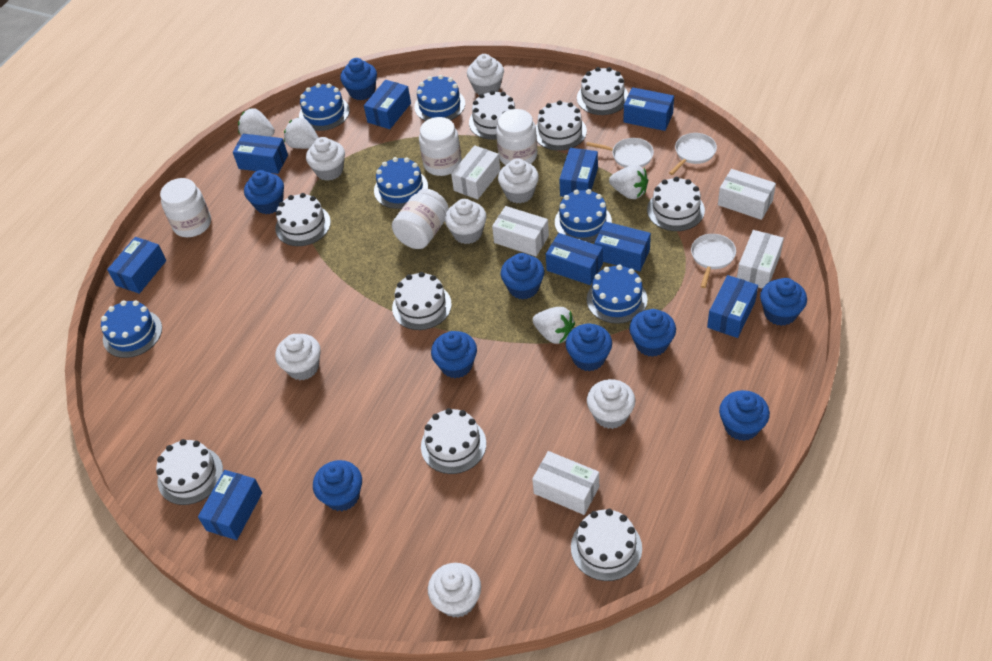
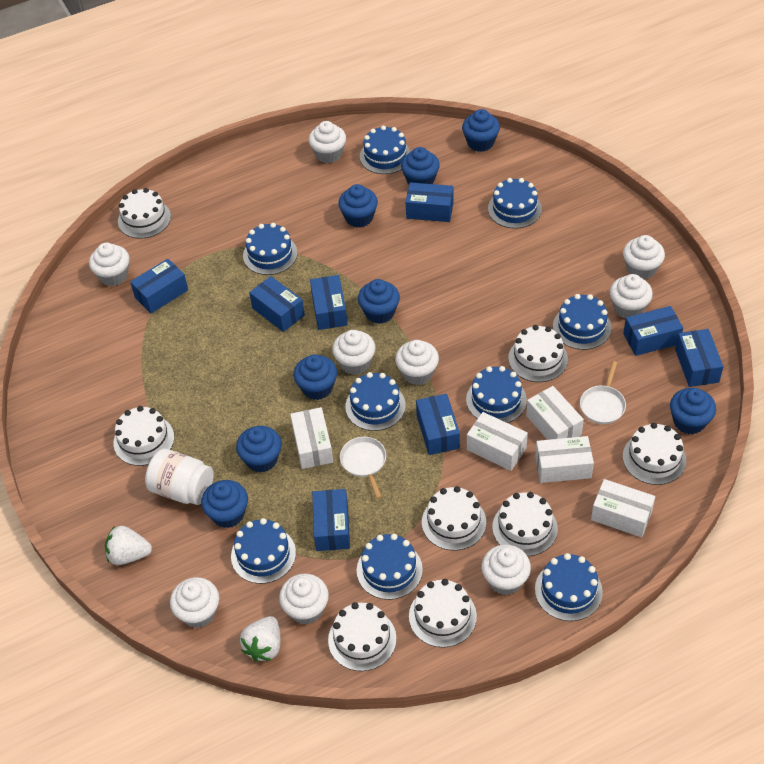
blue box: [107,237,166,294] [198,470,262,540] [233,134,288,174] [364,80,411,129] [546,233,603,285] [559,148,598,197] [594,221,651,271] [623,87,674,131] [707,275,758,338] = 9 -> [130,259,188,313] [249,276,305,332] [310,275,348,330] [312,489,350,551] [406,182,453,222] [416,394,460,455] [623,306,683,356] [675,329,723,387] = 8
blue cake: [101,300,162,358] [299,83,350,131] [374,157,428,209] [414,75,465,121] [555,189,612,243] [587,265,648,324] = 6 -> [231,518,296,584] [243,223,298,275] [345,372,406,431] [357,534,423,600] [360,126,411,174] [466,366,527,423] [488,178,542,229] [535,553,603,621] [553,294,611,350] = 9
blue cupcake: [244,170,284,214] [313,460,362,511] [340,58,377,100] [431,331,477,378] [501,253,544,299] [566,323,612,371] [629,309,676,357] [719,390,770,441] [760,278,807,326] = 9 -> [201,480,248,528] [236,426,282,473] [294,355,337,400] [338,184,378,228] [358,279,400,324] [401,147,440,184] [462,109,500,152] [670,388,716,434] = 8
white cake: [156,439,223,505] [275,193,331,246] [392,272,452,330] [421,408,486,474] [469,90,515,140] [536,100,587,151] [571,509,642,581] [577,67,629,115] [647,177,705,231] = 9 -> [114,406,174,466] [118,188,171,239] [328,602,397,671] [409,579,477,648] [422,486,486,551] [493,492,558,556] [508,325,568,382] [623,423,686,485] = 8
white cupcake: [275,334,321,380] [306,137,345,181] [428,563,481,618] [445,199,487,244] [467,54,504,95] [498,158,539,203] [587,379,635,429] = 7 -> [89,243,130,286] [170,577,219,628] [279,574,329,625] [309,121,346,163] [332,330,376,375] [395,340,439,385] [481,545,531,595] [610,274,653,319] [623,235,665,279] = 9
white jar: [160,178,211,237] [392,189,449,249] [419,117,462,176] [496,109,537,165] = 4 -> [145,449,214,505] = 1
white pan: [586,138,654,168] [669,133,717,175] [691,234,736,288] = 3 -> [340,437,386,499] [580,361,626,424] = 2
white strawberry: [238,108,275,137] [284,117,319,149] [532,307,575,344] [609,165,648,199] = 4 -> [105,526,152,565] [240,616,281,662] = 2

